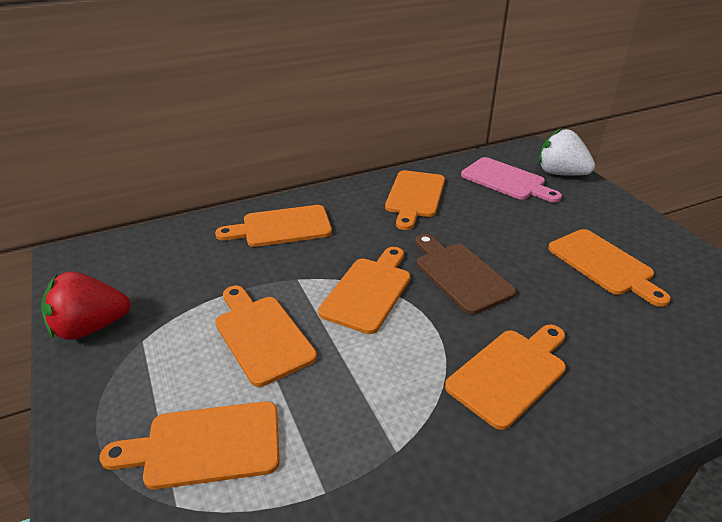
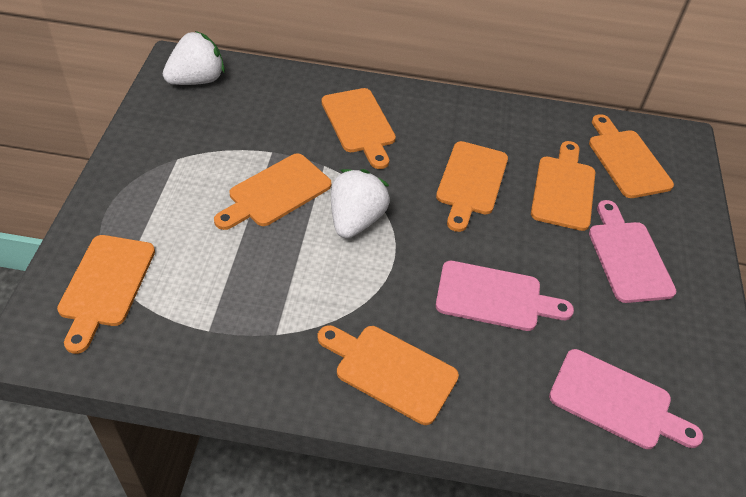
brown cutting board: [415,234,516,314] = 1 -> none = 0
pink cutting board: [461,157,562,202] = 1 -> [436,261,574,331] [549,349,703,449] [589,200,676,303] = 3
red strawberry: [41,272,131,340] = 1 -> none = 0
white strawberry: [538,128,595,176] = 1 -> [163,31,225,85] [331,169,390,238] = 2

